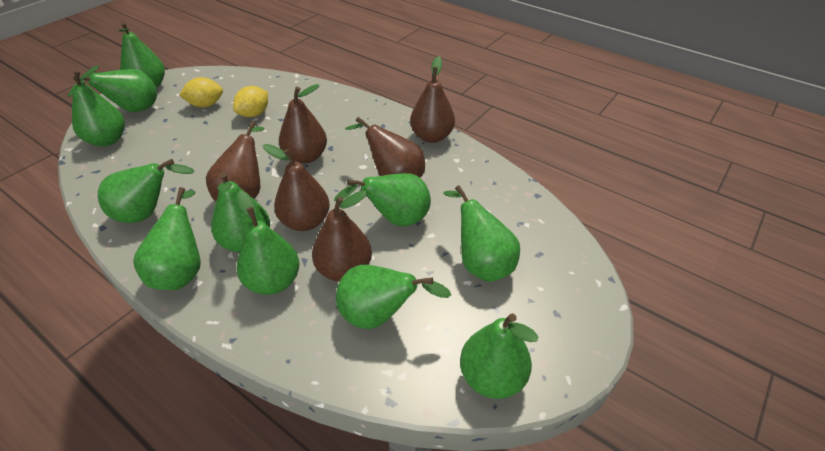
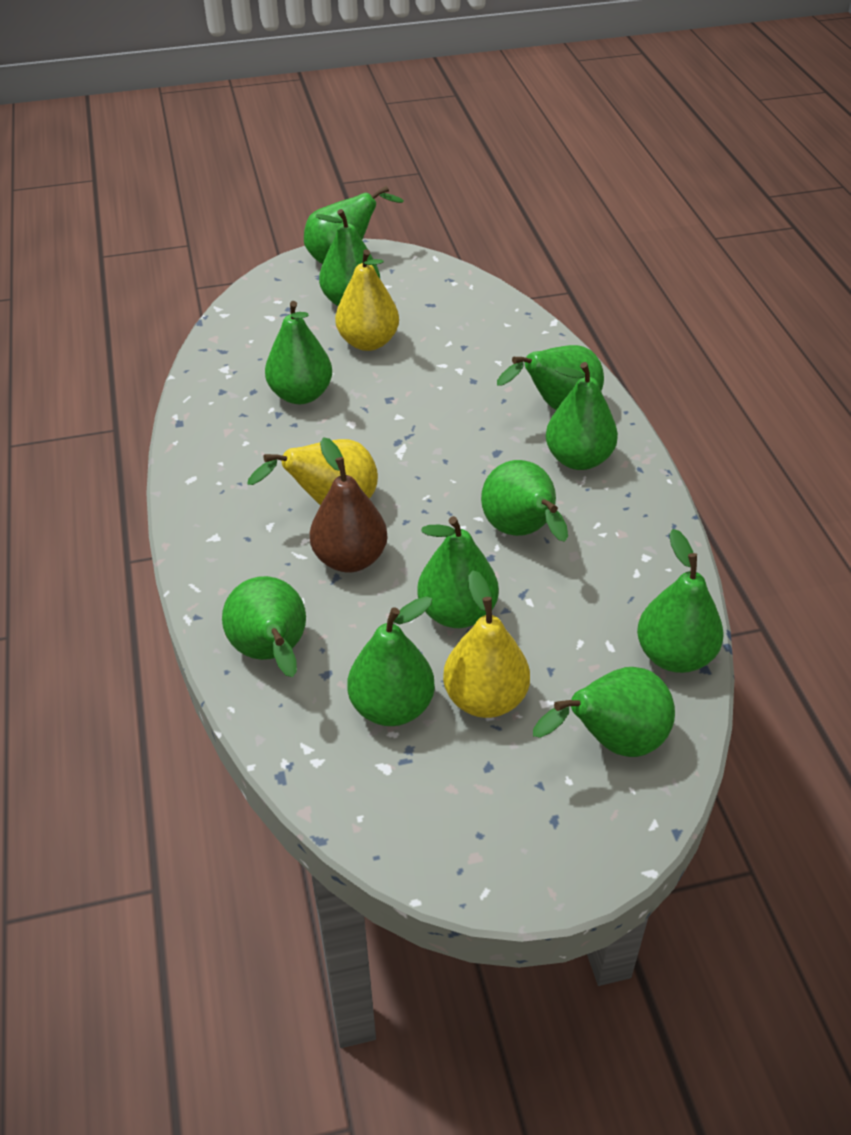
brown pear: [206,121,264,201] [263,144,330,231] [279,84,327,164] [312,190,372,282] [345,117,425,178] [410,56,455,143] = 6 -> [310,437,387,573] = 1
yellow lemon: [179,77,223,108] [233,86,268,117] = 2 -> none = 0
yellow pear: none = 0 -> [247,439,378,505] [335,249,399,351] [443,570,530,718] = 3

